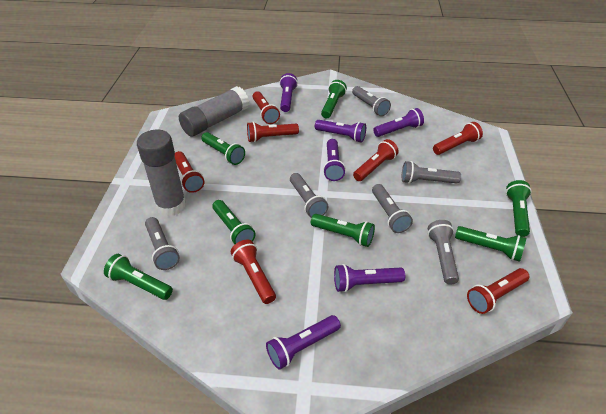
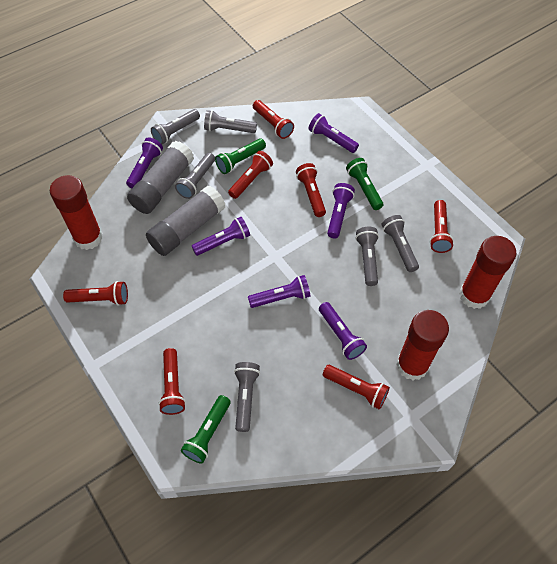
green flashlight: [104,254,173,300] [201,132,245,165] [212,200,255,244] [311,214,375,247] [321,80,347,118] [455,226,526,262] [506,180,532,237] = 7 -> [181,395,231,464] [215,138,266,174] [346,158,383,210] = 3
red glue stick: none = 0 -> [50,175,103,250] [396,310,449,380] [459,236,516,309] = 3

